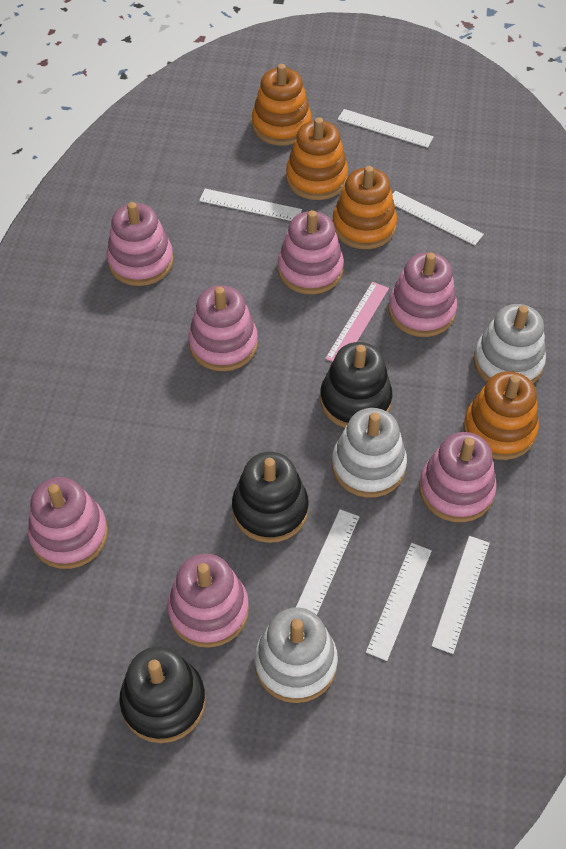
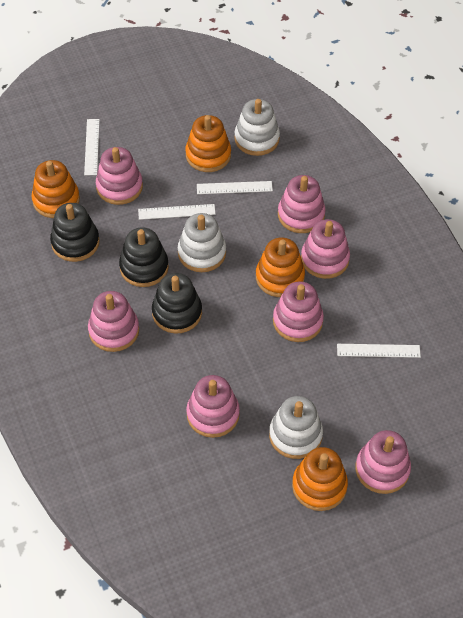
pink ruler: [325,282,389,362] = 1 -> none = 0
white ruler: [199,189,302,221] [296,509,359,615] [338,109,434,148] [366,543,432,661] [392,191,484,245] [432,536,490,654] = 6 -> [84,119,100,175] [138,204,216,220] [197,181,273,194] [337,344,421,358] = 4

